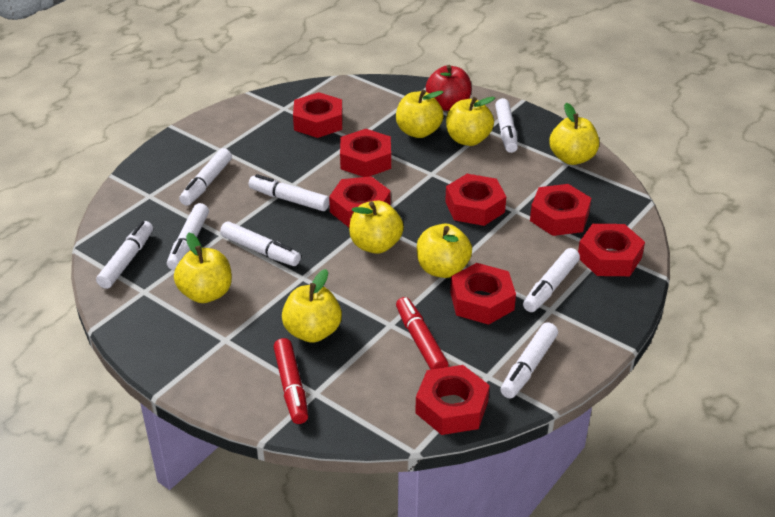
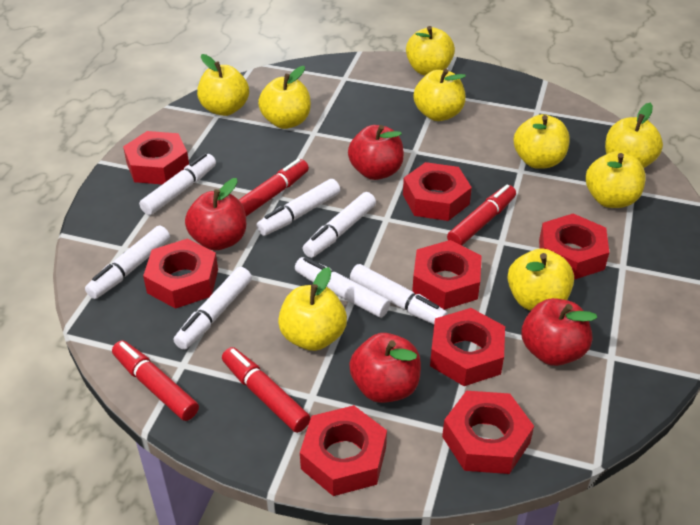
red apple: [426,65,471,111] = 1 -> [185,178,246,250] [348,125,404,180] [349,333,421,403] [521,298,597,366] = 4
red marker: [274,338,308,424] [396,297,449,370] = 2 -> [112,340,199,421] [222,347,311,433] [239,159,309,216] [447,185,516,246] = 4
white marker: [96,221,153,289] [167,203,209,270] [179,148,232,206] [220,221,301,266] [249,174,329,211] [495,98,518,153] [500,322,558,399] [523,248,580,312] = 8 -> [85,226,170,299] [139,153,216,215] [174,267,252,350] [256,179,340,236] [295,257,390,318] [302,192,376,258] [350,264,448,324] = 7
yellow apple: [174,233,232,303] [282,269,342,343] [349,201,404,254] [396,89,443,138] [417,224,472,278] [446,97,495,146] [549,103,599,165] = 7 -> [197,54,249,116] [258,66,311,129] [278,267,347,351] [406,26,455,75] [413,69,466,121] [508,248,574,311] [514,114,570,169] [586,151,646,208] [605,103,663,168] = 9

